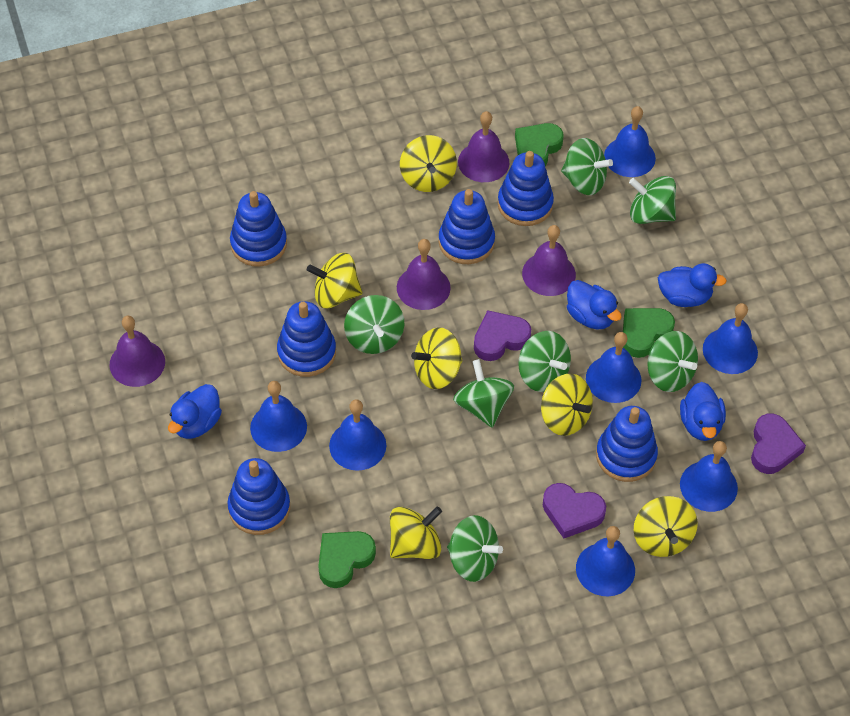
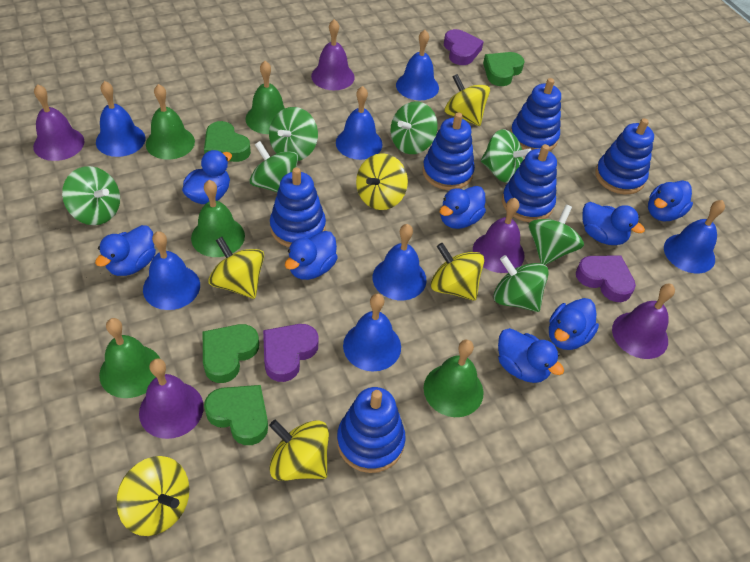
blue duck: [168,384,222,439] [567,280,622,330] [658,263,727,307] [680,382,726,441] = 4 -> [95,225,156,276] [182,150,232,204] [285,231,338,280] [440,186,486,229] [498,328,564,383] [549,298,599,350] [583,202,645,245] [648,180,693,221] = 8
green bell: none = 0 -> [99,318,160,398] [146,84,195,160] [191,180,245,257] [245,61,285,134] [424,340,484,417] = 5
green heart: [318,531,376,588] [515,123,563,166] [623,308,675,358] = 3 -> [203,324,259,383] [204,121,251,162] [204,385,268,445] [483,52,524,86] = 4
purple bell: [109,316,165,387] [397,239,451,310] [458,111,509,182] [522,225,576,296] = 4 -> [33,84,84,161] [139,359,204,439] [311,19,355,90] [473,198,525,273] [612,284,675,359] = 5

